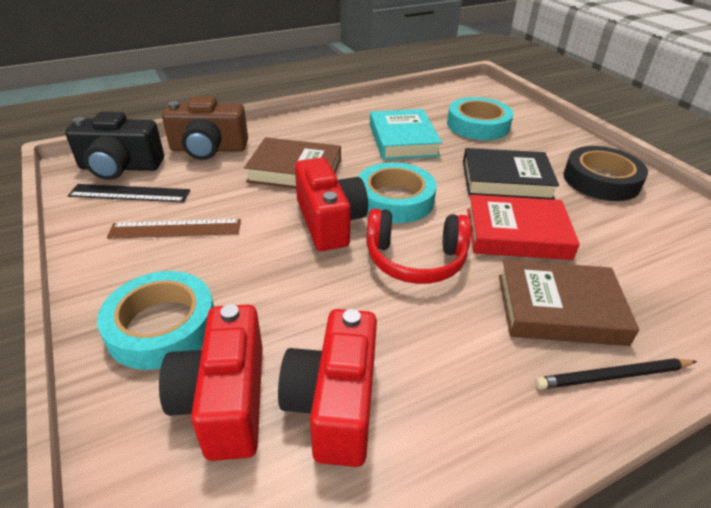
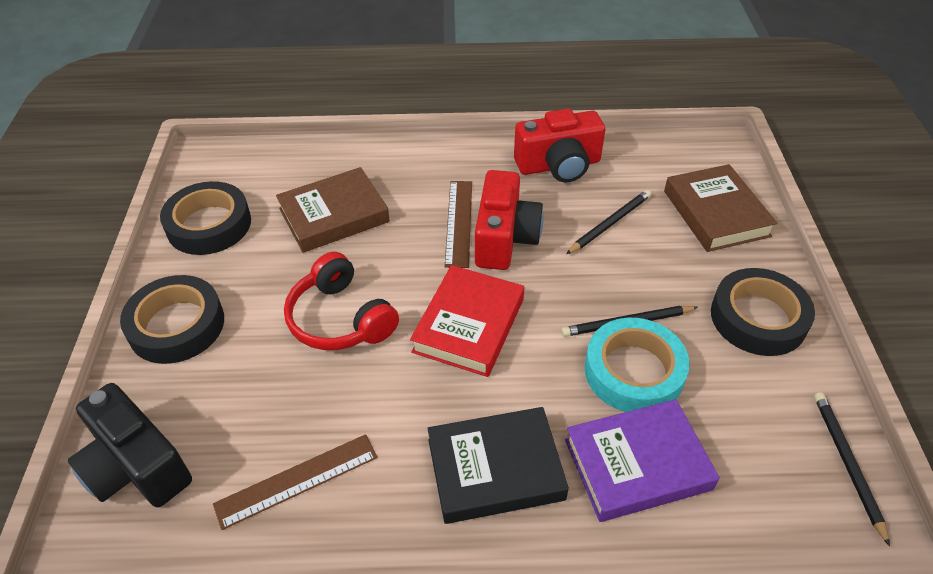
black pencil: [535,358,697,389] = 1 -> [561,306,698,337] [566,190,651,254] [814,392,890,547] = 3
black ruler: [68,184,190,202] = 1 -> none = 0
black tape: [563,146,648,201] = 1 -> [120,275,224,364] [160,181,251,255] [711,268,815,356] = 3
brown camera: [162,96,248,160] = 1 -> none = 0
brown ruler: [107,219,241,239] = 1 -> [213,434,377,530] [445,181,472,268] = 2
purple book: none = 0 -> [565,399,720,522] = 1
red camera: [159,304,263,461] [278,309,377,467] [295,158,368,251] = 3 -> [475,170,544,270] [514,109,606,182] = 2
turquoise book: [370,109,442,160] = 1 -> none = 0
turquoise tape: [97,271,214,370] [358,162,437,223] [447,97,514,140] = 3 -> [585,318,690,412] = 1

